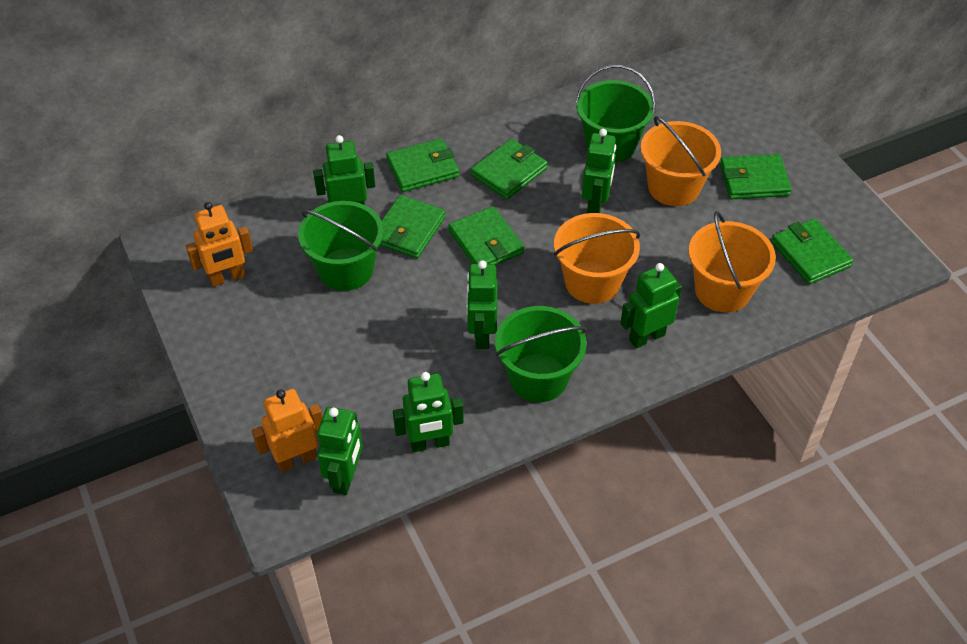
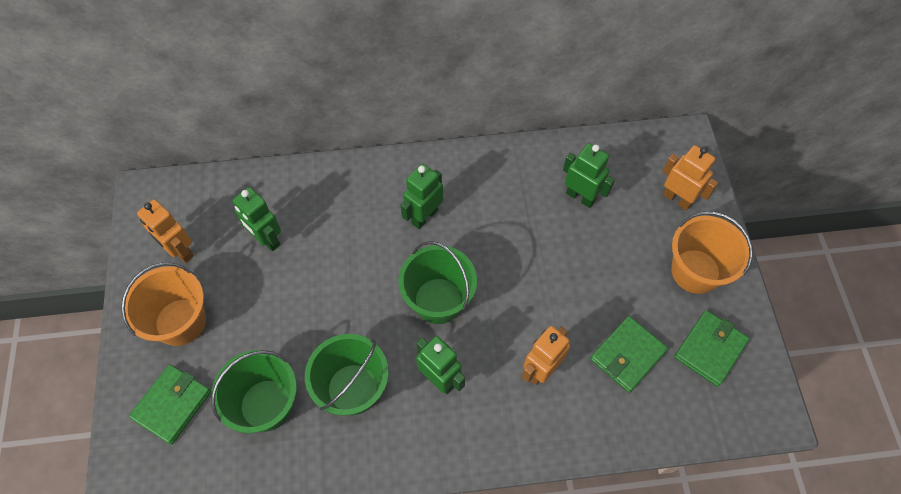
green robot: [313,135,375,205] [317,407,363,495] [393,372,464,452] [467,260,497,349] [582,129,616,213] [620,263,682,348] = 6 -> [233,187,281,251] [401,164,443,229] [416,336,465,394] [563,143,615,208] = 4
green wallet: [380,195,446,258] [386,138,459,192] [449,206,524,265] [471,139,548,199] [720,154,792,199] [771,218,854,285] = 6 -> [129,365,211,445] [590,316,668,392] [674,310,749,387] = 3
orange bucket: [554,213,640,304] [640,116,721,206] [688,211,776,312] = 3 -> [121,262,206,346] [671,211,753,294] = 2
orange robot: [186,202,253,287] [252,389,323,472] = 2 -> [137,199,194,263] [522,326,570,385] [662,145,718,210] = 3

